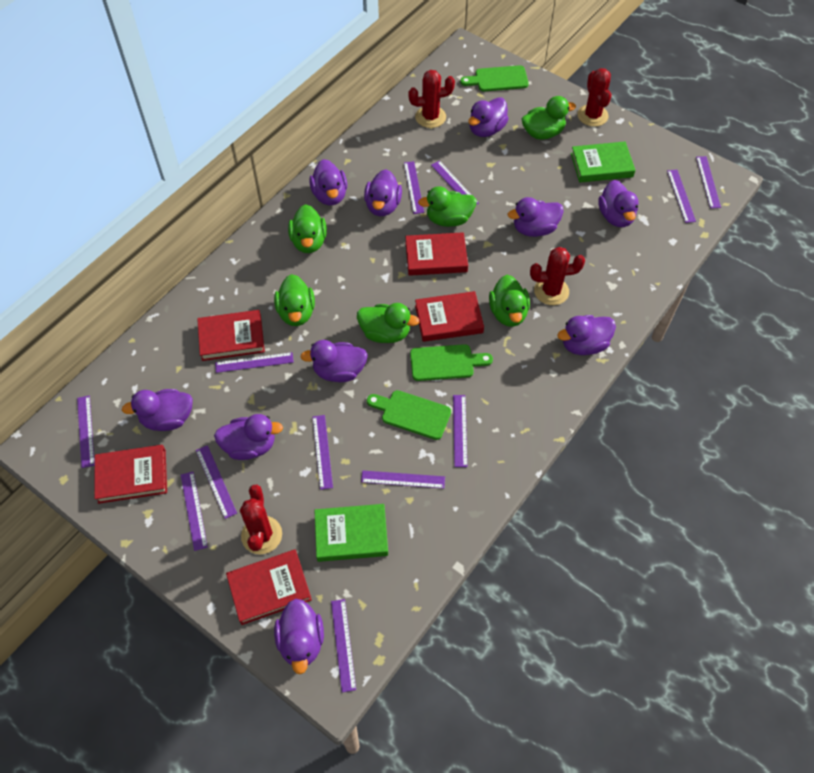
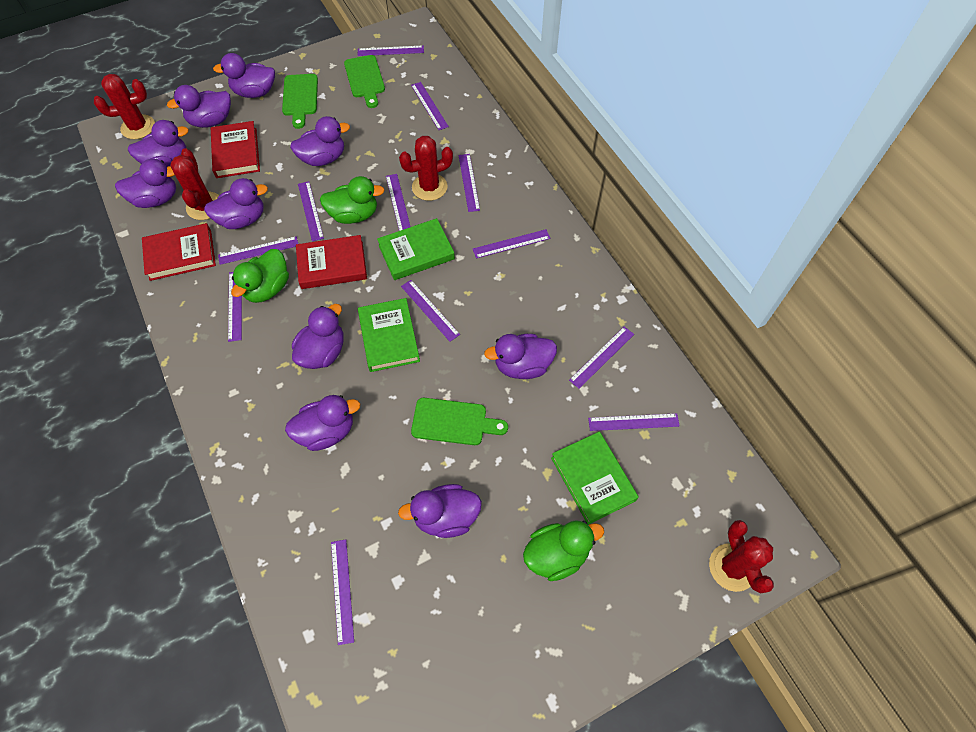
green book: [314,504,388,562] [571,141,635,183] = 2 -> [358,298,420,372] [377,218,455,280] [551,432,638,525] = 3
green duck: [274,274,315,326] [288,204,327,253] [357,303,419,343] [418,186,477,227] [489,275,530,327] [522,96,576,140] = 6 -> [231,249,289,303] [320,176,385,224] [523,520,604,581] = 3
red book: [94,445,167,504] [197,310,265,361] [226,549,312,625] [405,232,468,276] [415,291,484,342] = 5 -> [142,223,216,281] [211,121,260,178] [296,235,367,289] = 3

